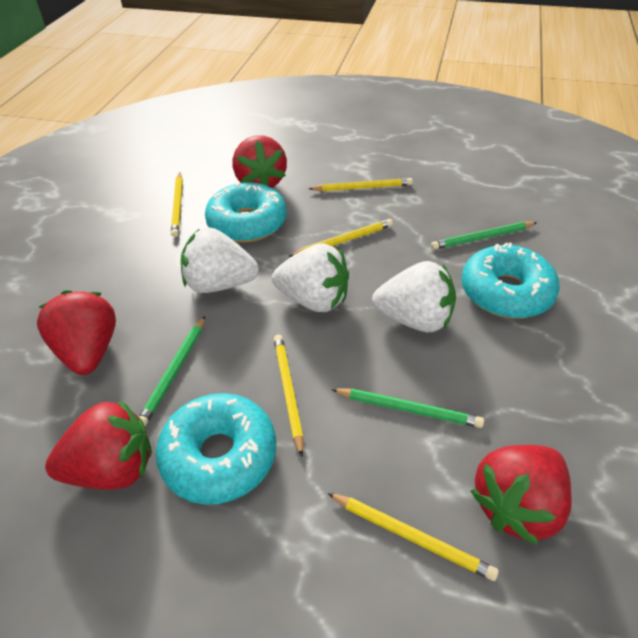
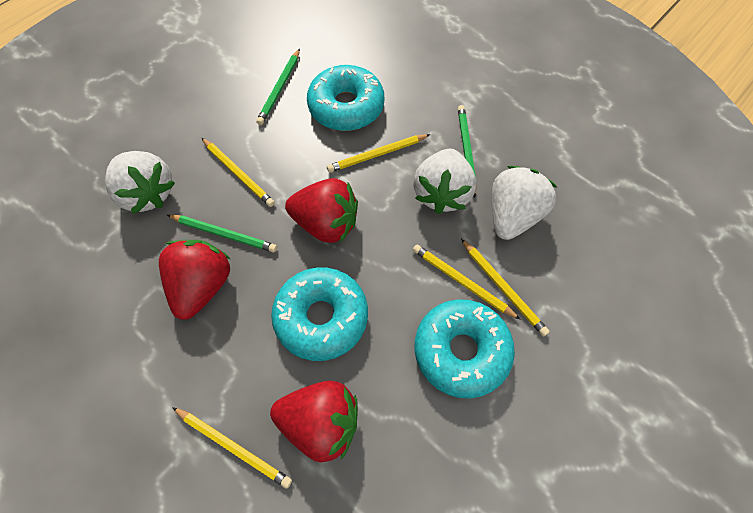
red strawberry: [37,290,116,375] [45,399,152,490] [232,136,287,188] [470,445,572,545] = 4 -> [159,240,230,320] [270,381,358,462] [285,178,358,243] = 3

